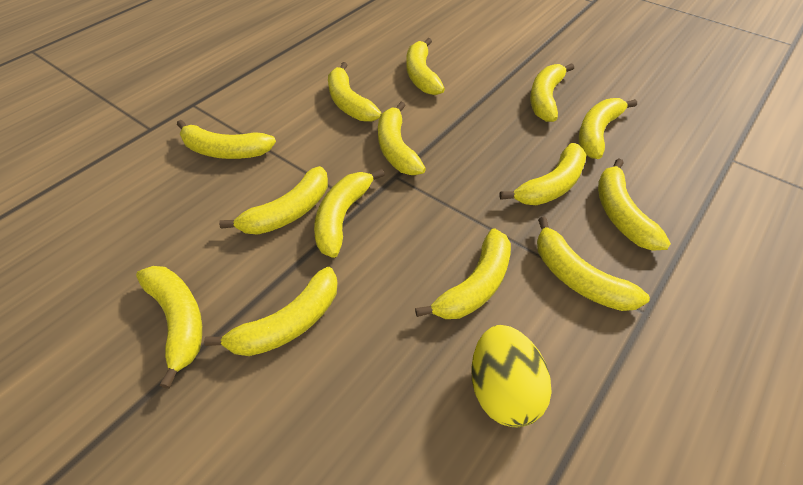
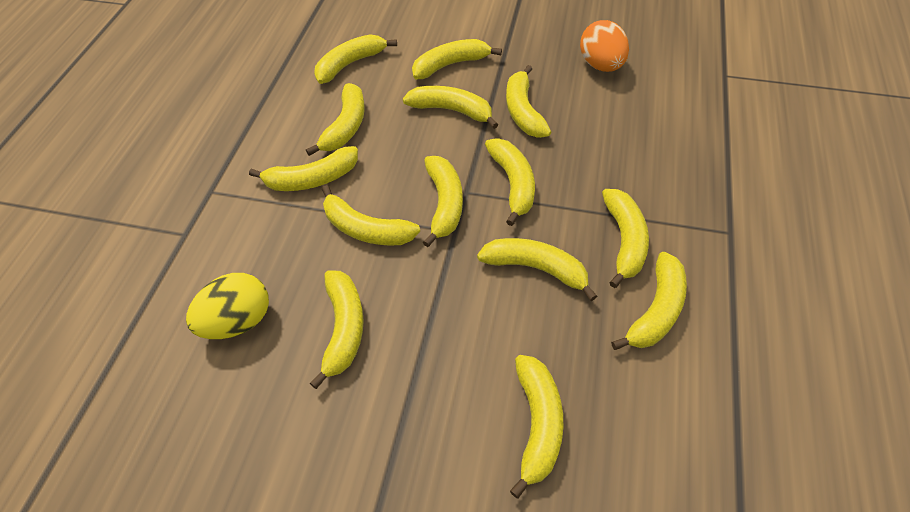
orange egg: none = 0 -> [580,20,629,72] = 1

